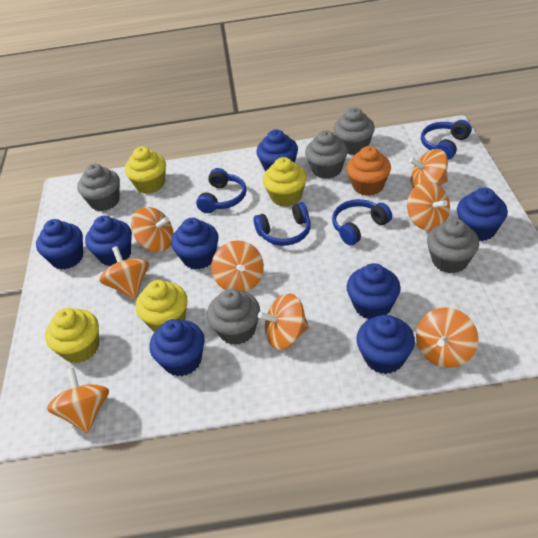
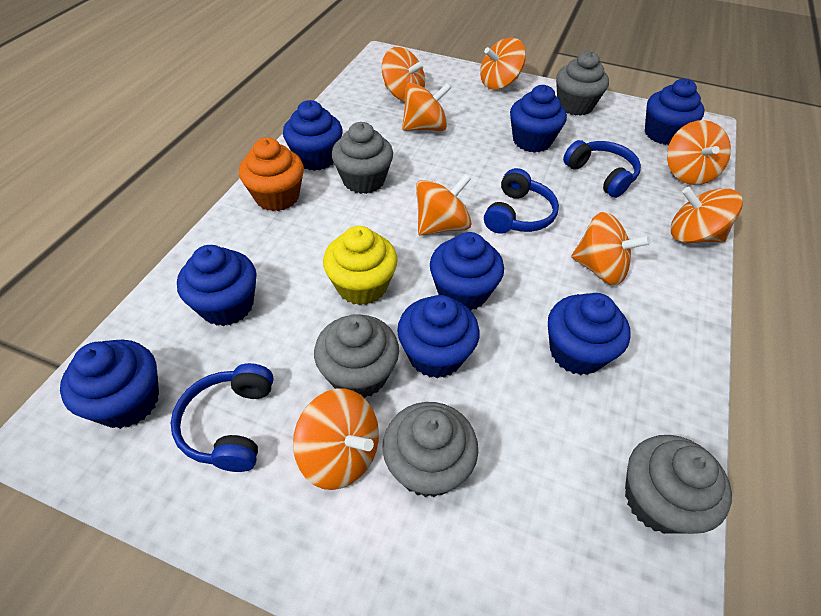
blue headphones: [196,168,247,213] [253,202,311,246] [332,199,392,245] [421,120,472,160] = 4 -> [171,363,274,472] [484,168,559,234] [563,140,641,198] = 3
yellow cupcake: [45,308,99,363] [125,147,166,194] [136,280,187,332] [263,157,307,207] = 4 -> [323,226,397,305] = 1

